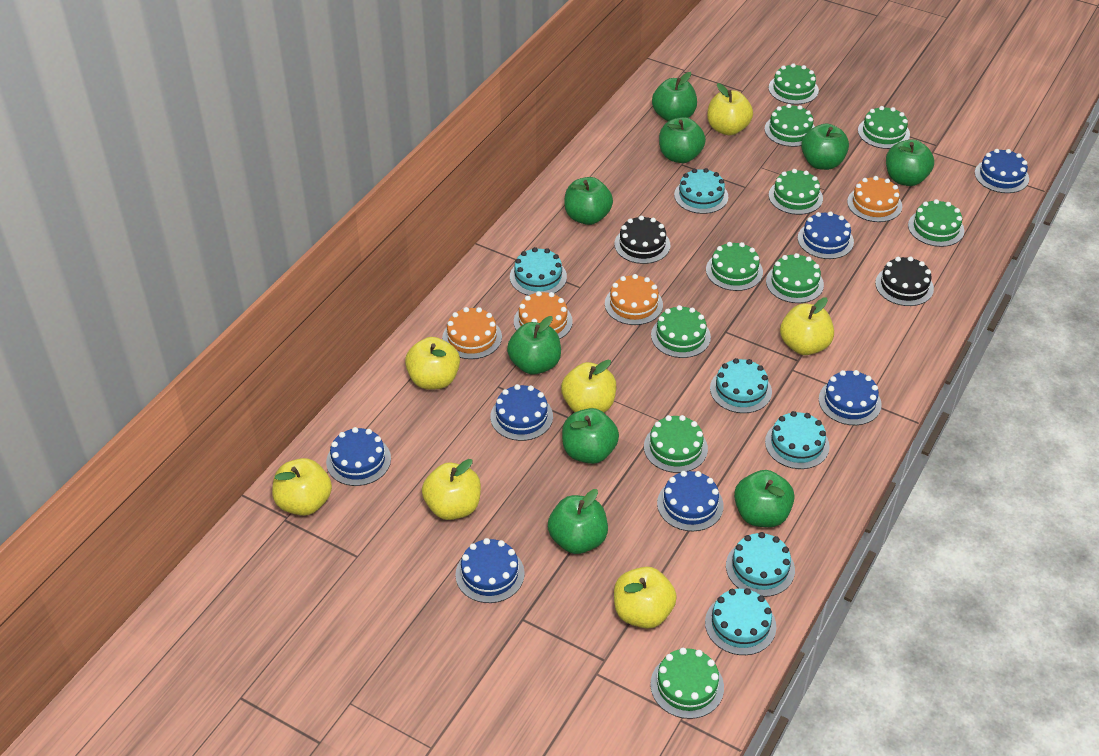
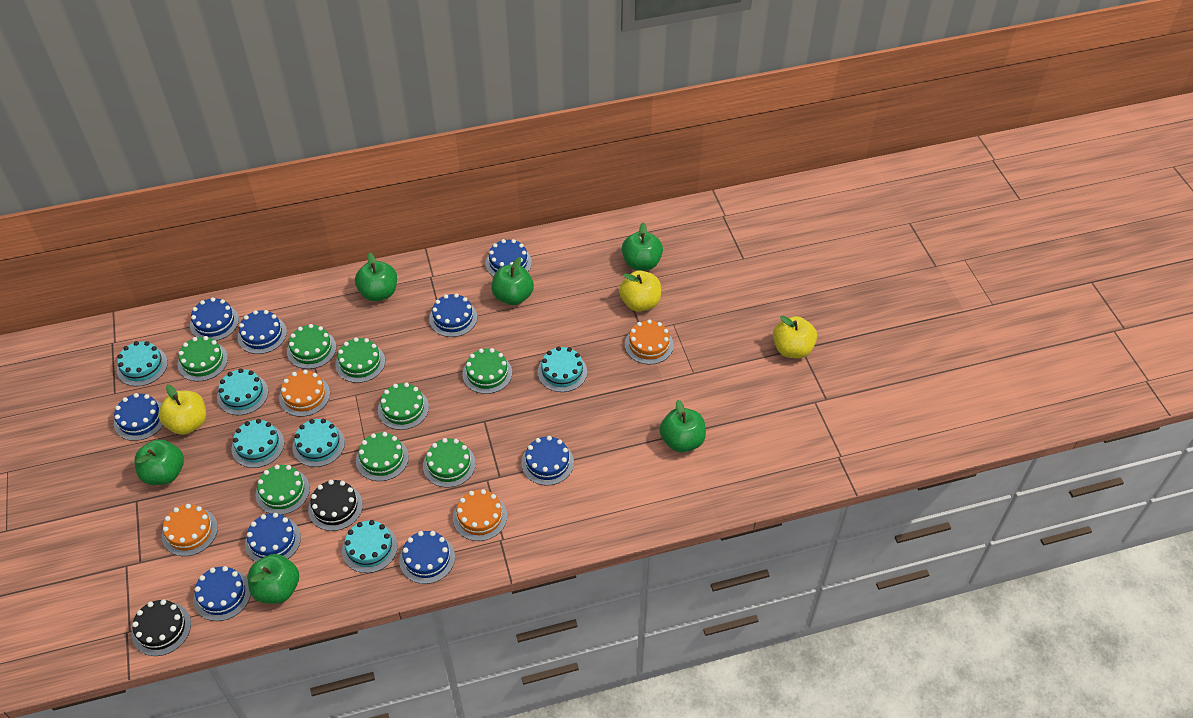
blue cake: [326,427,391,486] [455,538,525,603] [490,384,553,441] [657,471,724,531] [798,211,854,259] [819,370,882,425] [975,149,1029,193] = 7 -> [114,393,163,441] [190,297,239,341] [193,566,251,621] [237,310,287,354] [245,513,301,562] [399,531,455,584] [429,293,477,337] [485,239,532,277] [521,436,574,486] = 9
green apple: [507,316,561,375] [548,489,608,554] [562,408,619,464] [564,177,613,225] [652,72,697,121] [659,117,706,163] [734,470,795,527] [801,124,849,170] [886,139,934,186] = 9 -> [134,439,184,485] [248,554,299,604] [355,252,397,301] [491,257,534,305] [622,222,663,271] [660,400,706,453] = 6
green cake: [644,415,708,473] [650,648,724,719] [651,305,711,358] [706,242,763,291] [764,104,815,147] [766,253,824,303] [769,63,819,105] [769,169,823,215] [858,106,910,149] [908,199,964,247] = 10 -> [178,336,228,381] [256,465,310,515] [287,324,336,369] [335,337,385,383] [356,432,409,481] [378,383,429,430] [423,438,476,488] [462,348,512,394] = 8
yellow apple: [272,458,332,516] [405,337,460,390] [422,459,481,520] [561,360,616,412] [614,567,677,629] [707,83,753,135] [780,297,834,355] = 7 -> [158,385,206,435] [619,270,661,312] [773,316,817,358] = 3

